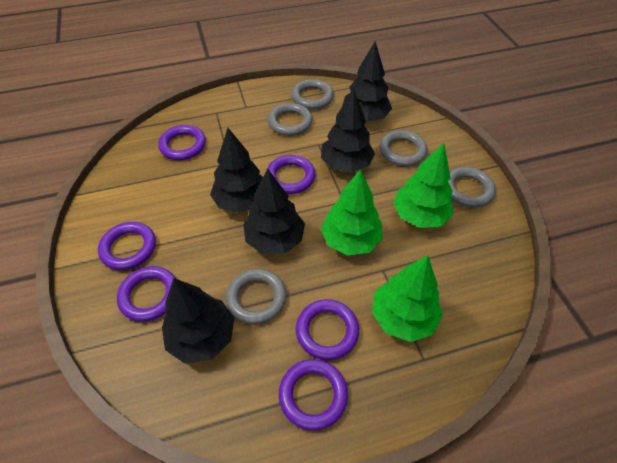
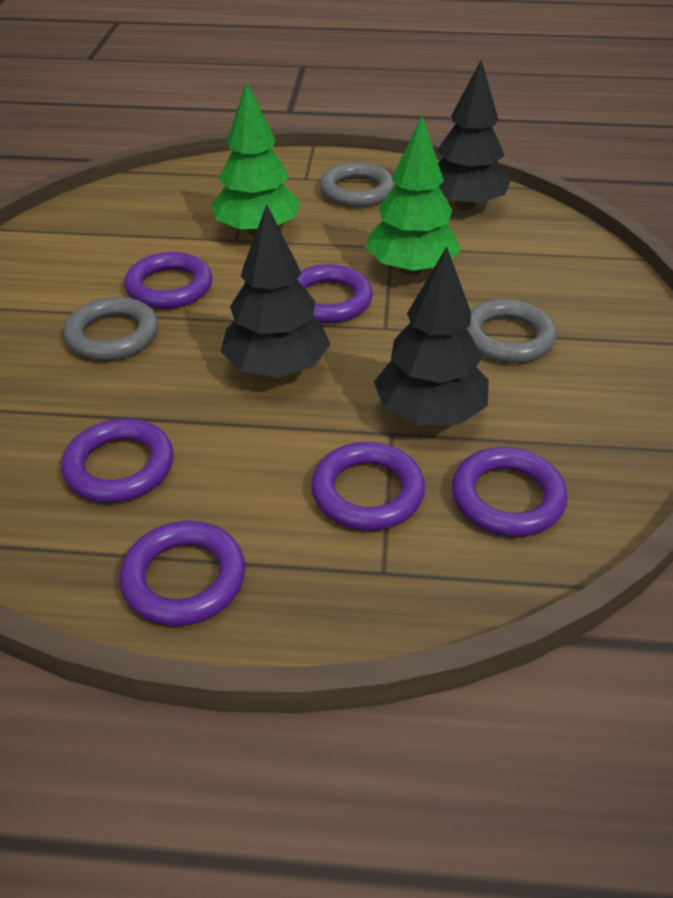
black tree: [162,278,234,364] [210,128,263,213] [243,168,305,254] [321,89,375,173] [342,41,392,122] = 5 -> [220,204,331,377] [374,247,489,425] [437,60,511,210] = 3
green tree: [321,169,383,255] [372,255,443,342] [393,143,453,228] = 3 -> [211,83,300,236] [366,116,461,275] = 2
grey ring: [226,269,287,324] [268,103,313,136] [291,79,334,110] [379,130,427,166] [448,167,496,208] = 5 -> [63,297,158,361] [320,162,395,207] [467,299,557,363] = 3

